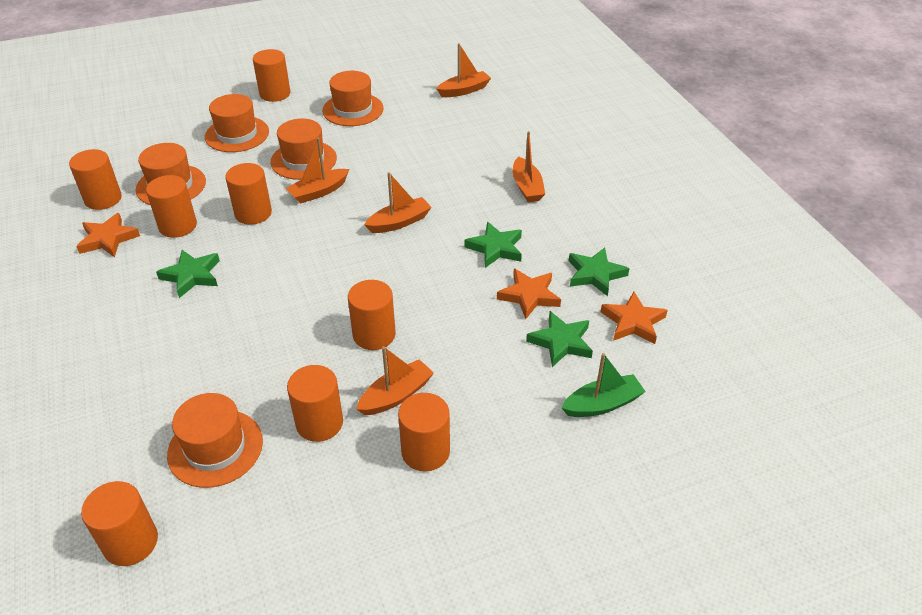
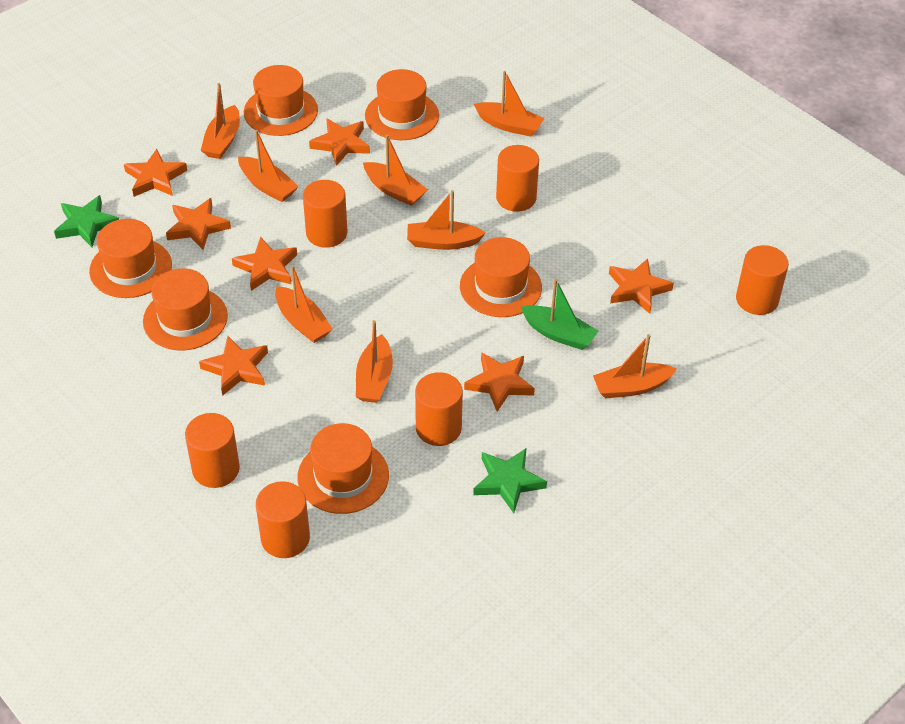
green star: [156,250,220,298] [465,222,522,268] [526,311,593,367] [569,247,630,296] = 4 -> [54,195,119,247] [473,449,547,513] = 2
orange boat: [286,138,349,204] [356,346,434,415] [364,172,432,233] [436,43,491,97] [513,131,545,202] = 5 -> [201,83,240,159] [238,130,299,202] [275,265,333,343] [356,320,393,403] [363,135,428,206] [407,190,486,250] [474,71,544,137] [593,334,677,398] = 8
orange cylinder: [69,149,122,210] [81,481,158,566] [146,175,197,238] [225,163,272,225] [253,49,290,102] [287,365,343,442] [348,280,396,350] [398,393,450,472] = 8 -> [185,413,240,488] [256,481,310,558] [303,180,347,248] [415,372,463,446] [496,145,539,212] [736,245,789,315] = 6
orange hat: [135,143,206,205] [167,393,263,488] [205,94,269,152] [270,118,337,180] [322,71,384,126] = 5 -> [89,219,172,298] [143,268,228,350] [244,65,318,136] [297,423,389,514] [365,69,439,140] [460,237,542,317] = 6
orange star: [76,213,140,257] [497,269,561,319] [601,292,668,344] = 3 -> [124,149,187,197] [166,198,231,250] [199,336,268,396] [232,237,297,291] [309,118,370,166] [464,352,535,412] [609,259,674,314] = 7

